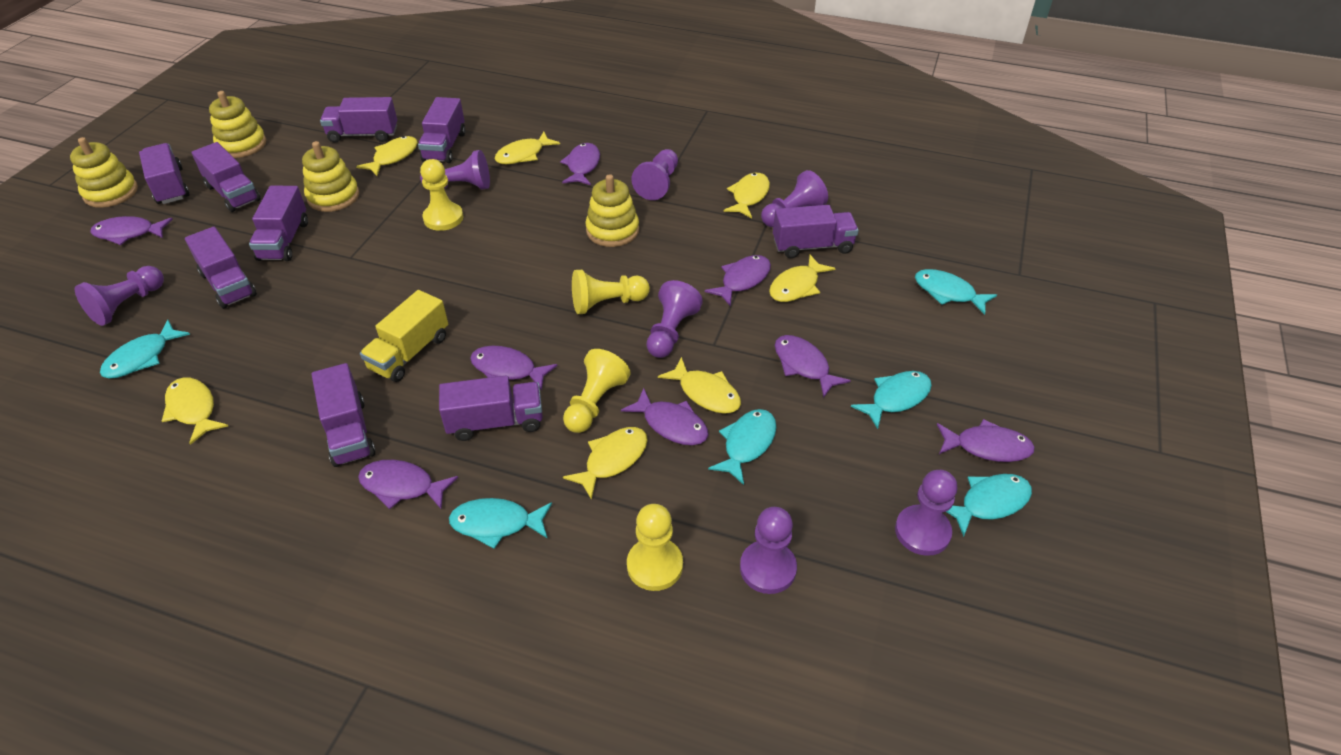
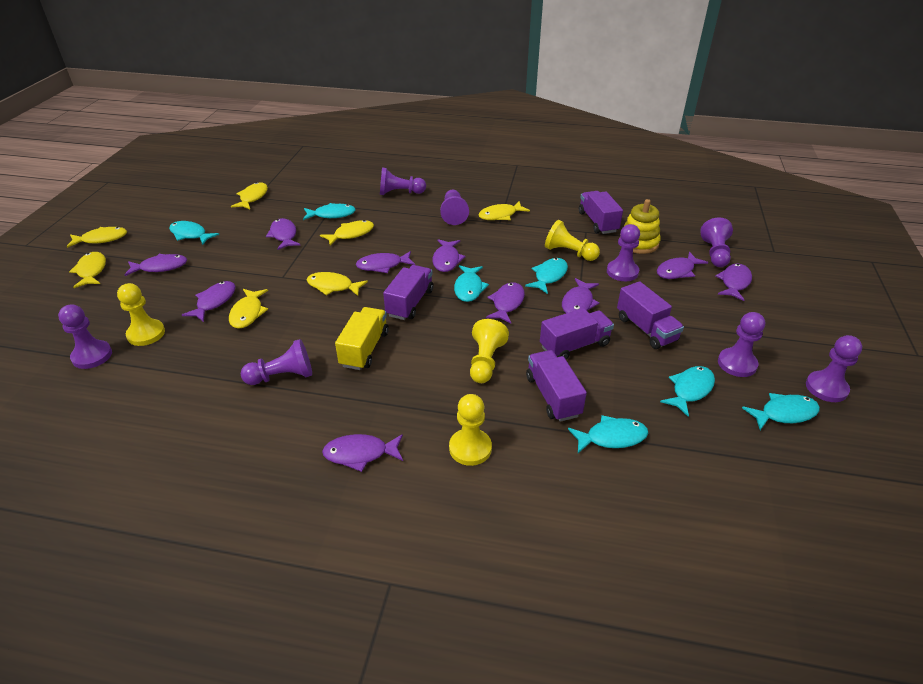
purple fish: [90,216,173,245] [358,460,458,509] [470,346,558,390] [560,143,600,185] [621,388,708,445] [705,255,771,307] [775,335,851,398] [937,419,1035,462] = 8 -> [125,254,187,276] [182,281,235,322] [266,218,301,250] [322,434,403,472] [356,251,415,273] [432,239,465,272] [486,282,525,323] [562,278,599,313] [657,252,708,279] [715,264,752,301] = 10
purple pawn: [75,266,164,326] [420,150,490,190] [632,149,678,200] [647,280,703,358] [740,507,797,594] [761,170,828,227] [895,470,957,556] = 7 -> [58,304,112,369] [241,339,312,385] [380,168,426,195] [440,190,469,225] [607,224,640,281] [700,217,733,267] [718,312,765,377] [806,335,862,402] = 8
purple truck: [139,143,189,204] [185,227,257,309] [191,142,261,212] [249,186,308,261] [311,363,375,467] [320,97,397,143] [418,97,465,163] [439,376,543,441] [773,205,859,258] = 9 -> [383,265,434,320] [526,350,587,422] [540,308,614,359] [579,191,623,234] [617,281,684,349] = 5
turquoise fish: [100,320,190,379] [449,498,552,549] [708,409,776,485] [851,371,932,429] [915,269,997,315] [946,474,1032,537] = 6 -> [169,221,219,245] [303,203,356,220] [454,265,489,302] [525,258,568,294] [568,415,648,453] [660,366,715,417] [742,393,820,430] = 7
yellow stacking toy: [70,137,138,208] [209,91,266,158] [302,141,359,212] [585,174,639,247] = 4 -> [624,199,660,254] = 1

